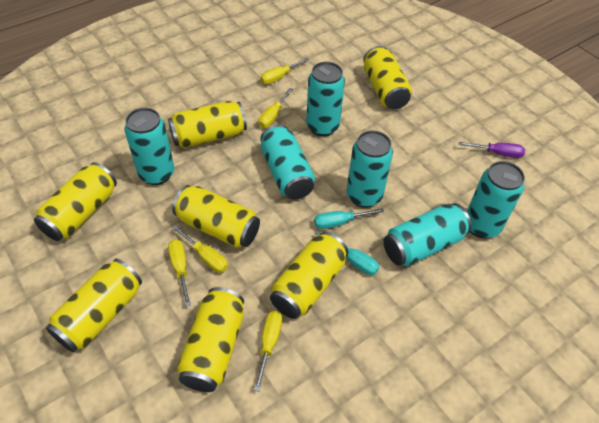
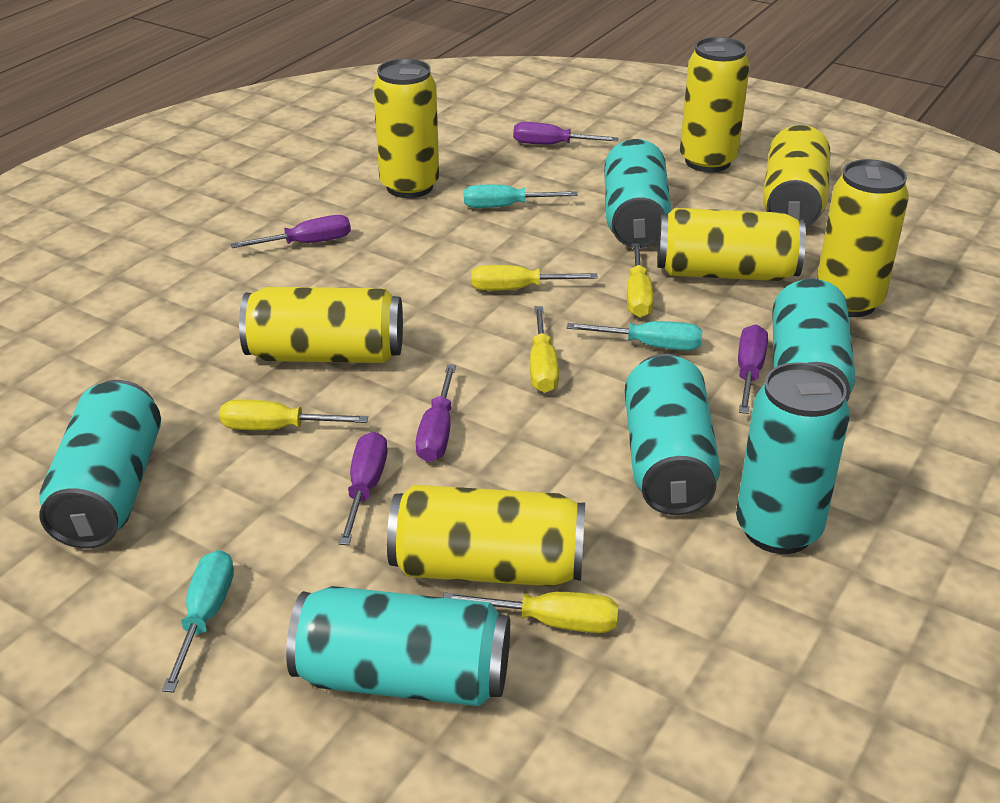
purple screwdriver: [459,142,525,158] = 1 -> [231,215,351,248] [338,432,387,545] [416,364,456,462] [513,122,618,144] [738,324,768,414] = 5
turquoise screwdriver: [314,208,384,229] [314,230,379,275] = 2 -> [162,550,234,693] [464,185,578,208] [567,321,702,350] = 3

